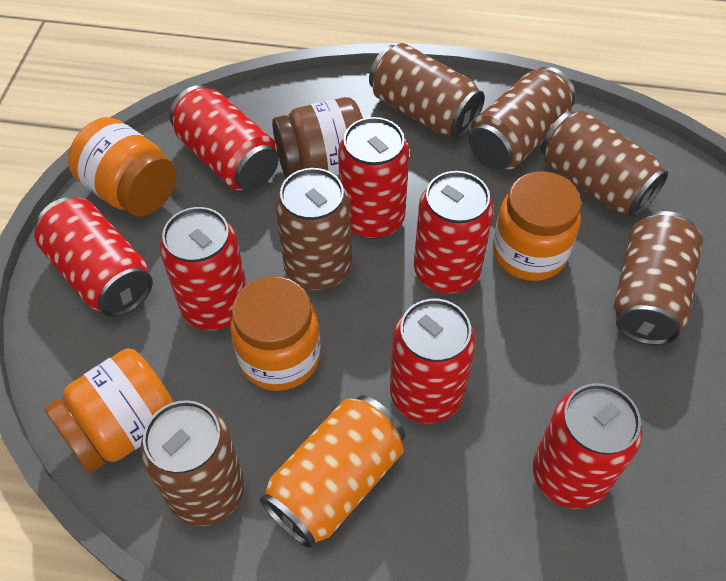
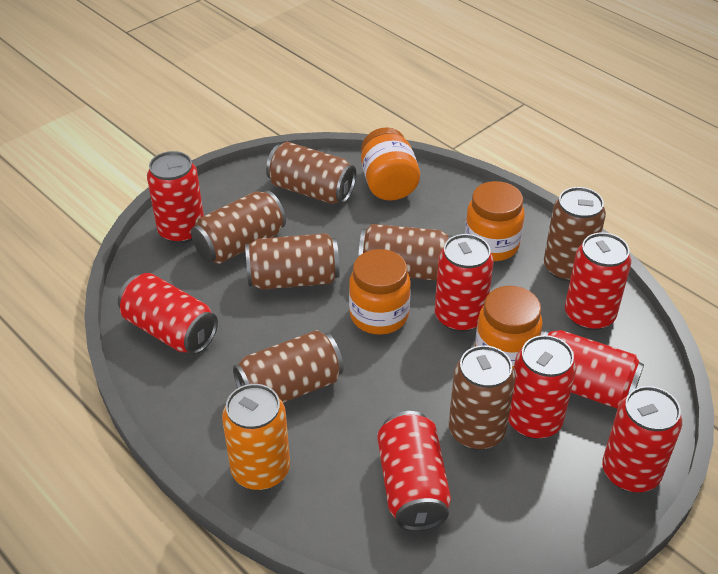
brown can: [140,400,244,526] [276,168,351,290] [369,43,485,138] [469,67,576,170] [541,110,668,218] [613,211,703,345] = 6 -> [191,190,286,264] [233,330,344,403] [245,233,340,290] [266,142,356,204] [358,224,452,280] [449,345,516,450] [544,187,606,282] = 7
brown jar: [272,97,363,178] = 1 -> none = 0
red can: [34,197,153,318] [160,207,247,330] [169,85,279,191] [338,117,410,239] [390,299,476,423] [414,171,494,293] [533,383,642,509] = 7 -> [118,273,218,354] [147,151,204,244] [377,411,451,531] [435,234,494,332] [508,335,576,439] [543,330,644,409] [565,233,631,330] [602,386,682,492] = 8

